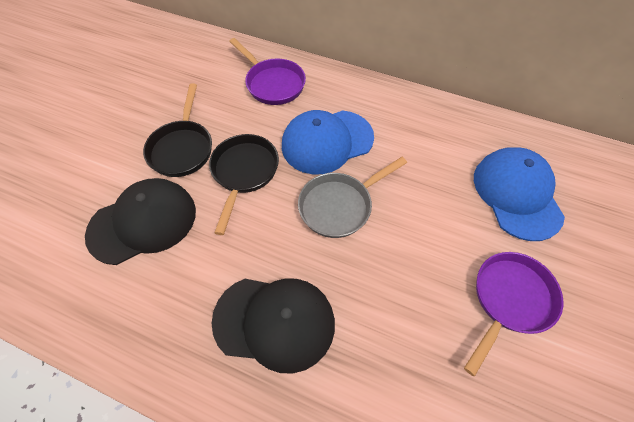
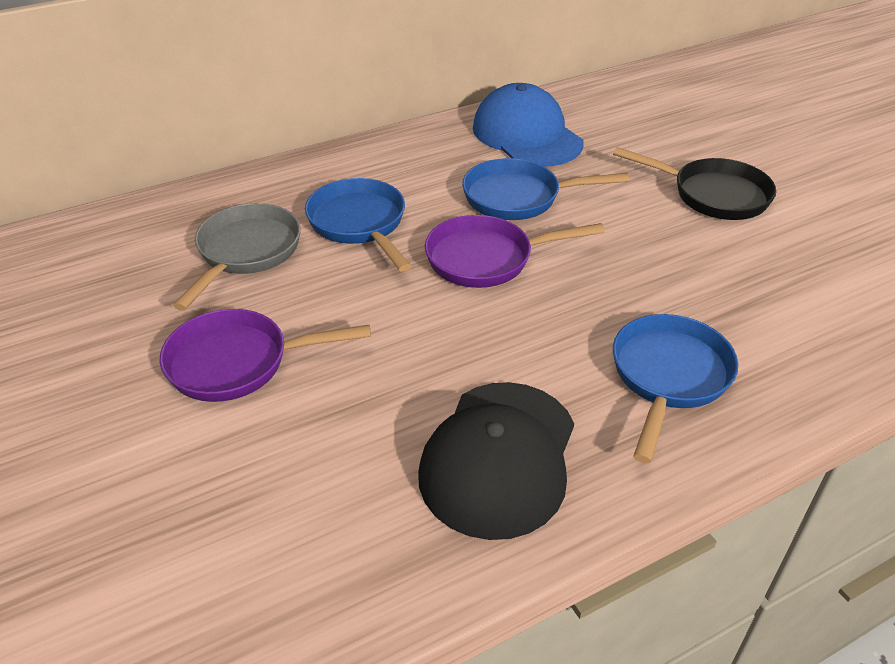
black cap: [85,178,196,265] [212,278,335,373] = 2 -> [418,382,574,540] = 1
black pan: [143,83,212,177] [209,134,279,235] = 2 -> [613,147,776,220] = 1
blue cap: [282,110,374,174] [474,147,565,241] = 2 -> [473,83,583,167] = 1
blue pan: none = 0 -> [305,178,412,272] [462,158,629,220] [613,314,738,463] = 3

